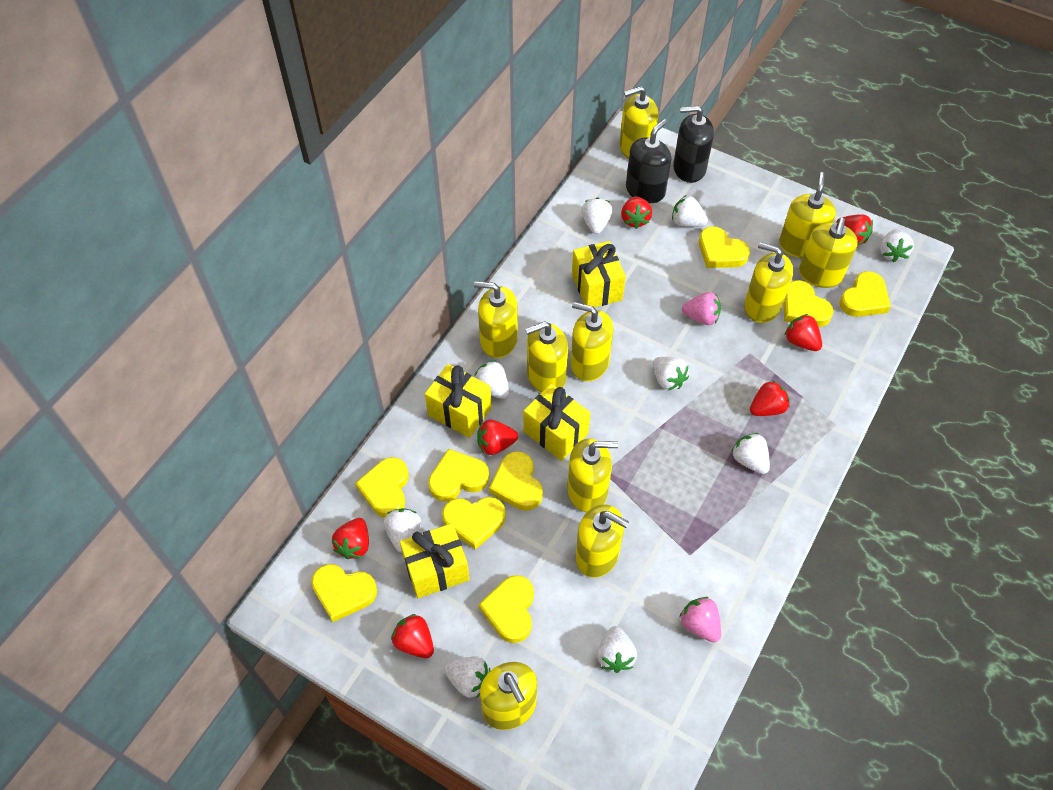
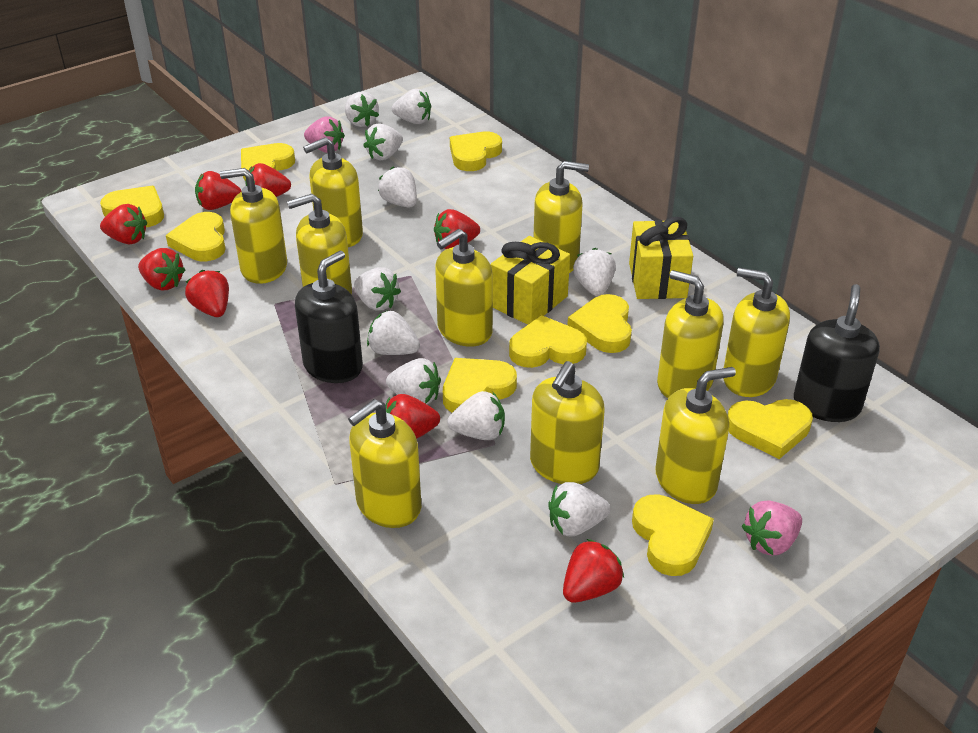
red strawberry: [332,518,369,559] [391,614,434,658] [477,420,518,455] [621,196,652,229] [750,380,790,416] [784,314,822,351] [836,214,873,245] = 7 -> [100,204,147,244] [138,248,185,291] [185,270,229,317] [195,171,242,210] [245,163,291,197] [386,394,440,439] [434,209,480,249] [563,539,624,603] = 8
white strawberry: [384,508,421,553] [444,656,490,698] [474,360,509,399] [581,198,612,234] [597,626,637,673] [653,357,689,390] [672,195,708,227] [731,433,770,474] [880,229,914,262] = 9 -> [345,91,379,127] [354,267,401,311] [363,123,403,161] [367,310,420,355] [378,166,417,207] [386,358,441,404] [392,89,431,124] [447,391,505,440] [548,482,610,536] [573,248,616,296] = 10
yellow gift: [400,523,470,598] [425,364,492,438] [524,384,590,461] [572,241,626,308] = 4 -> [490,236,570,325] [629,217,693,299] = 2

